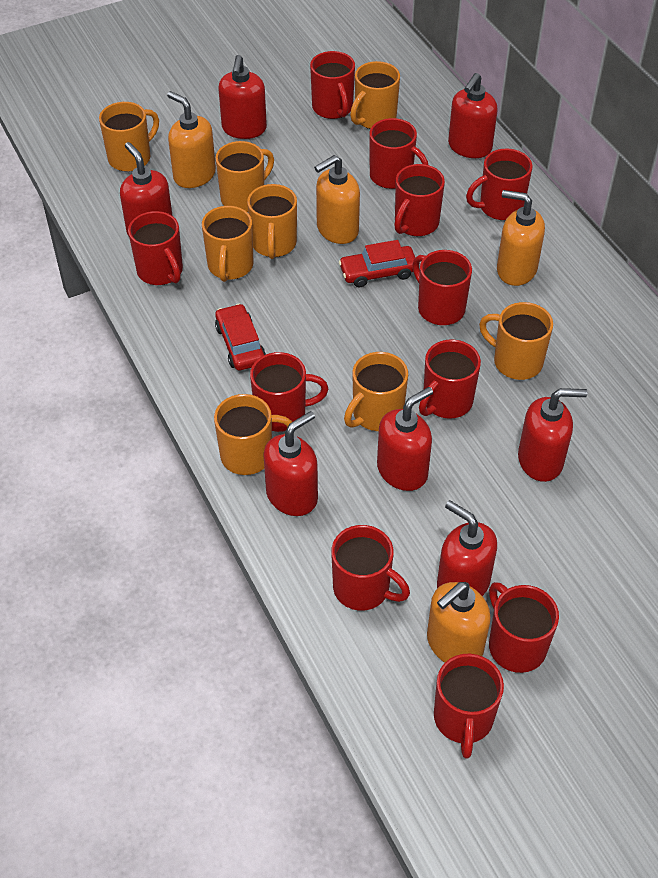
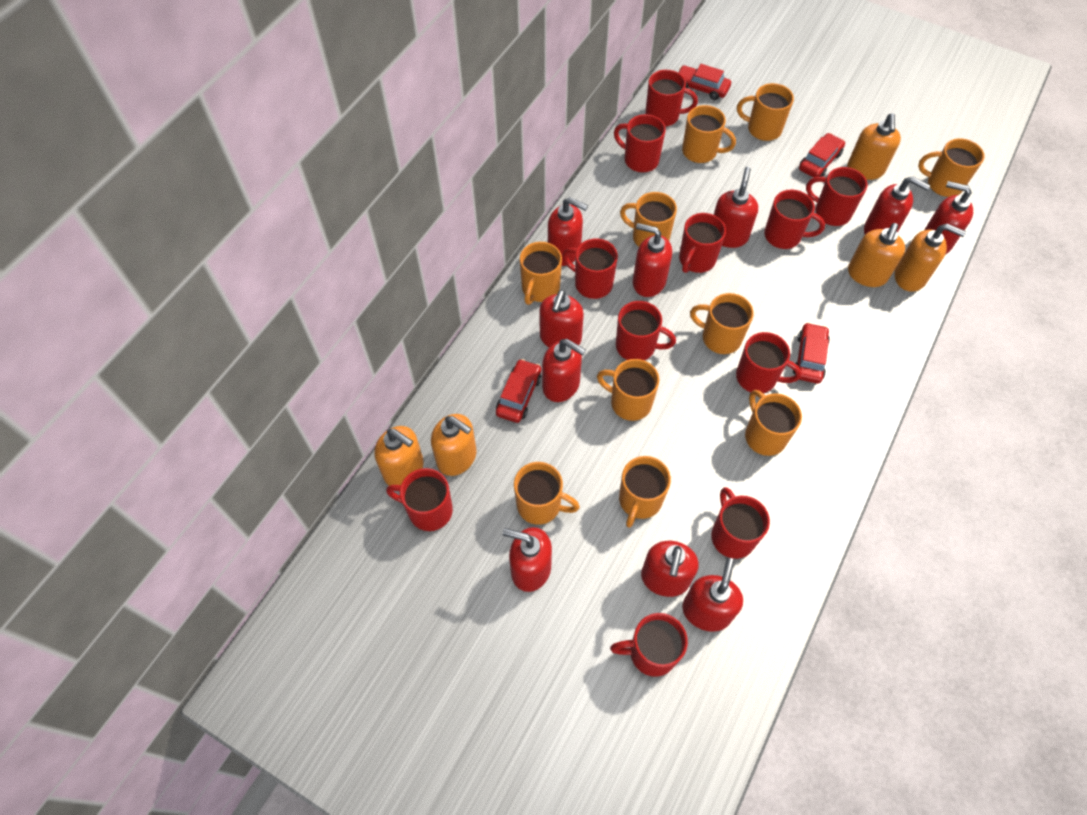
orange mug: [99,102,159,172] [202,206,253,282] [214,394,292,475] [215,141,274,212] [247,184,297,259] [344,352,408,431] [350,61,400,129] [479,302,553,380] = 8 -> [514,462,580,525] [520,242,562,305] [597,359,659,421] [619,456,671,528] [620,192,677,247] [682,105,736,163] [690,293,754,354] [737,83,794,141] [745,390,802,456] [918,138,984,197] = 10
orange soap dispenser: [167,91,216,188] [314,155,360,244] [427,582,491,662] [497,190,545,286] = 4 -> [375,426,424,486] [431,414,477,476] [847,113,901,180] [848,223,905,287] [895,223,966,292] = 5
red car: [215,304,266,371] [339,240,415,287] = 2 -> [496,359,542,423] [678,64,731,100] [793,322,830,384] [799,133,845,178] = 4
red soap dispenser: [120,142,173,236] [218,55,267,139] [263,411,318,516] [377,387,433,491] [437,500,497,596] [448,73,497,158] [518,388,587,482] = 7 -> [502,527,552,592] [539,290,584,347] [542,339,586,402] [548,197,588,266] [633,223,672,297] [641,541,698,597] [682,558,743,632] [714,167,758,248] [864,176,930,234] [924,181,973,254] = 10

